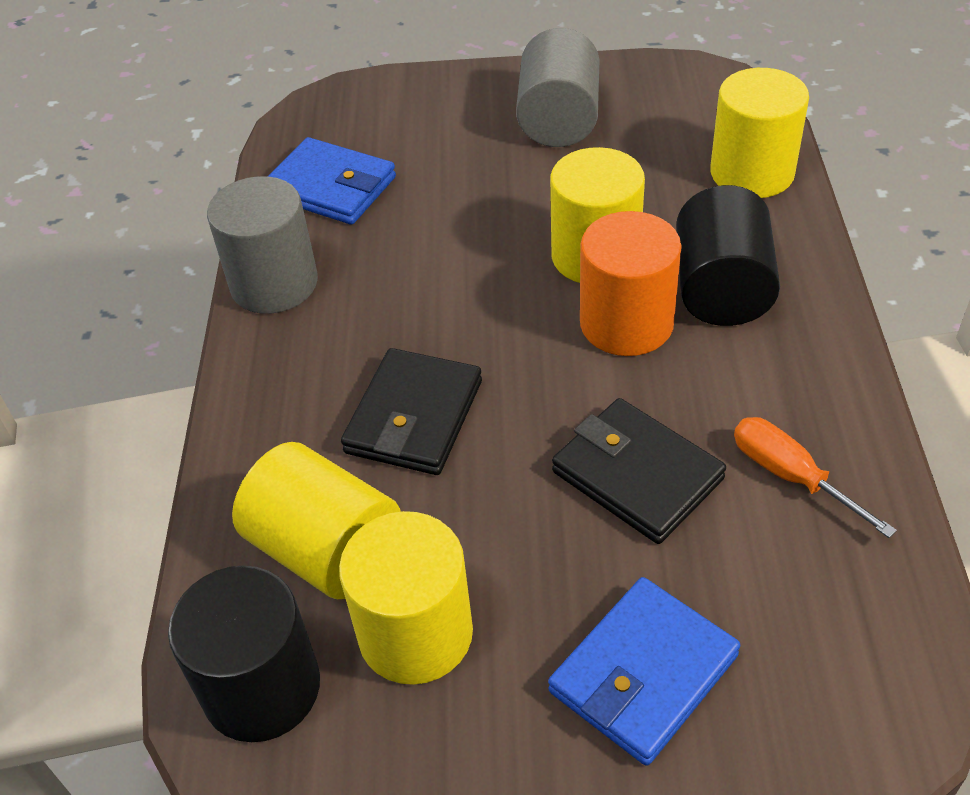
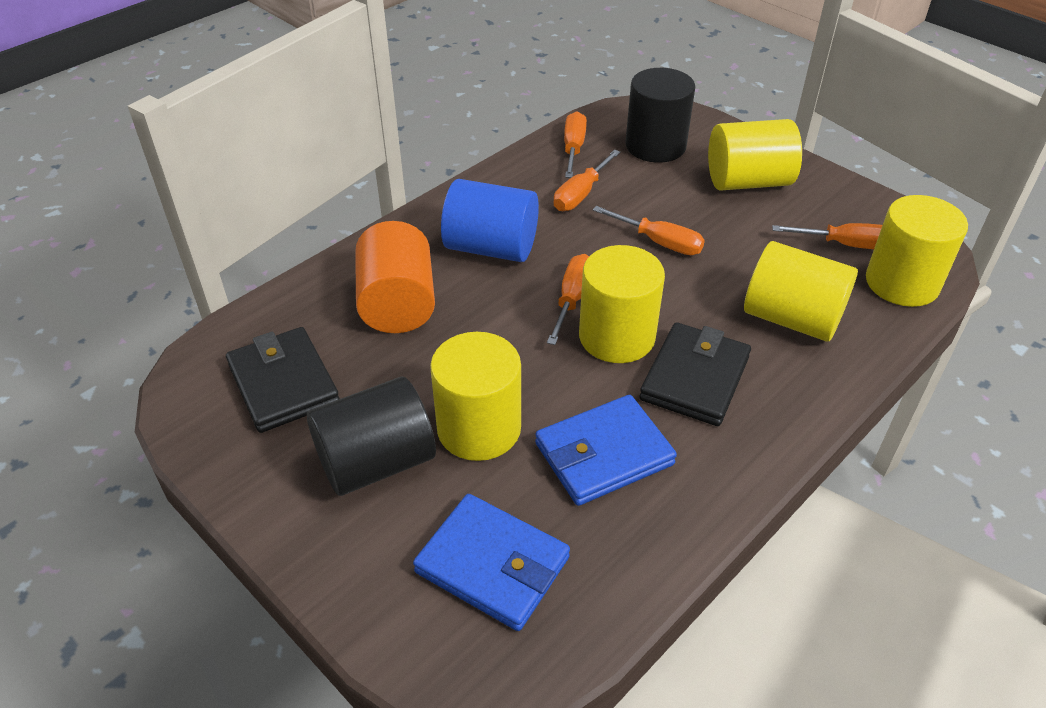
blue cylinder: none = 0 -> [441,179,539,262] = 1
grey cylinder: [207,176,318,314] [516,28,599,147] = 2 -> none = 0
orange screwdriver: [734,417,897,538] = 1 -> [547,254,589,345] [554,150,620,211] [564,111,587,178] [593,206,705,255] [772,223,882,249] = 5
yellow cylinder: [232,442,401,599] [339,511,473,685] [550,147,645,283] [710,68,809,198] = 4 -> [430,332,521,461] [579,245,665,363] [708,119,802,191] [744,241,858,342] [866,195,968,307] = 5

